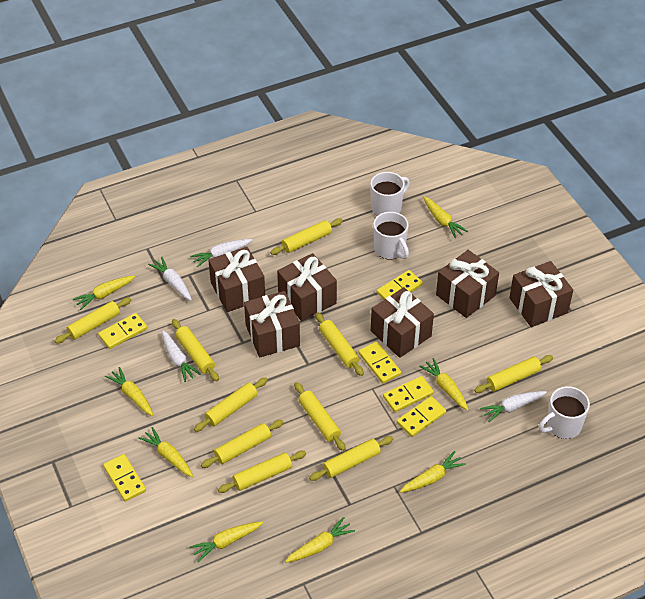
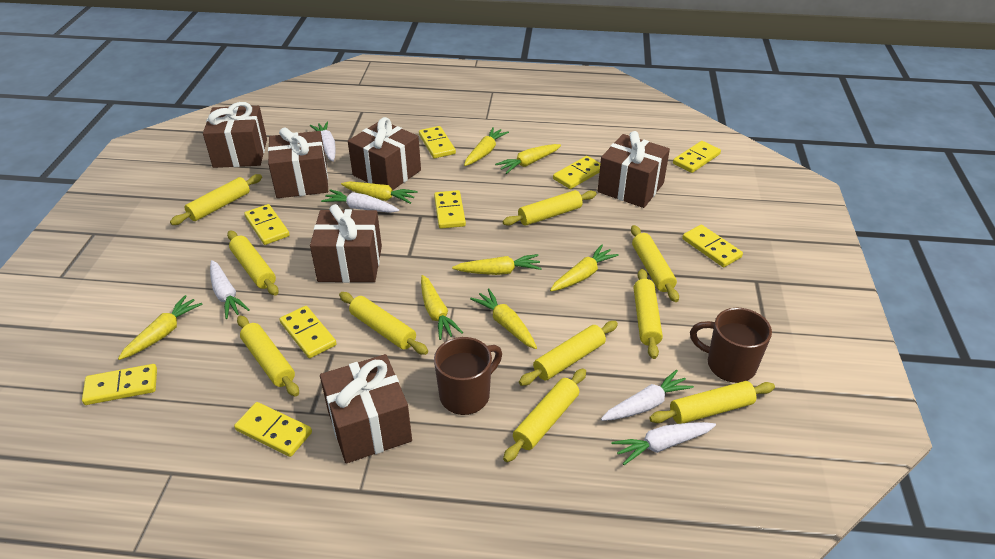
brown mug: none = 0 -> [434,337,502,415] [690,308,772,383] = 2
white carrot: [148,257,192,301] [162,330,201,382] [190,239,252,267] [480,391,547,422] = 4 -> [210,260,250,319] [310,122,336,162] [321,189,399,213] [601,370,694,421] [611,422,716,465] = 5
white mug: [370,172,409,216] [373,212,409,260] [539,386,590,439] = 3 -> none = 0
yellow domino: [98,313,147,349] [103,454,146,502] [358,342,401,383] [377,270,423,300] [383,376,434,412] [397,396,446,437] = 6 -> [82,364,157,405] [234,402,312,457] [244,204,290,245] [280,306,337,358] [419,126,456,158] [434,190,466,229] [553,156,600,189] [673,141,721,173] [682,225,743,267] = 9

